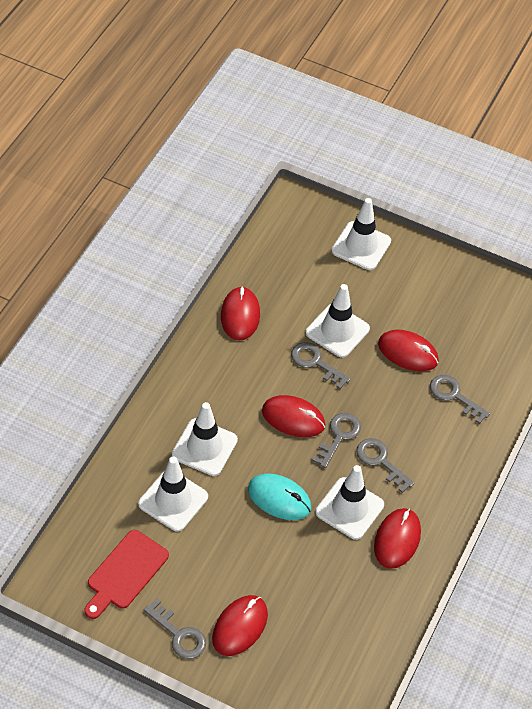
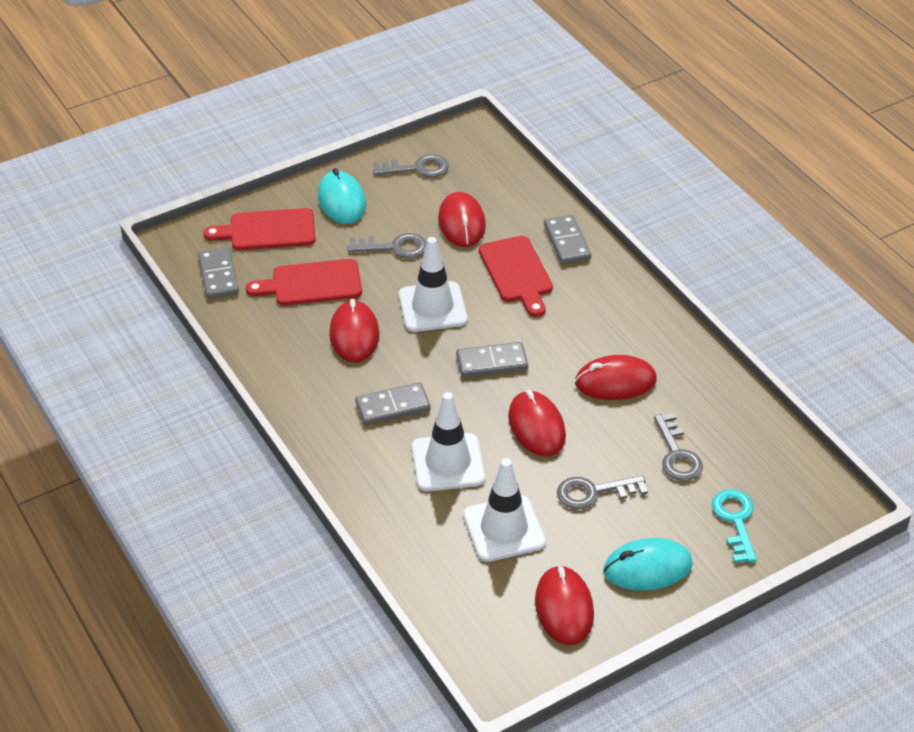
grey domino: none = 0 -> [198,247,239,299] [355,383,430,425] [456,342,528,377] [544,215,591,264] = 4
grey key: [144,599,206,659] [291,342,351,389] [311,413,361,468] [356,438,415,493] [430,375,490,424] = 5 -> [348,233,427,258] [373,154,449,177] [557,475,648,509] [654,413,703,481] = 4
red cutting board: [84,530,169,619] = 1 -> [203,208,315,250] [246,259,362,306] [479,236,553,317] = 3
turquoise key: none = 0 -> [712,489,757,563] = 1
turquoise mouse: [248,473,311,520] = 1 -> [318,168,366,224] [603,538,693,591] = 2
white traffic cone: [138,457,208,531] [172,402,238,476] [306,284,370,358] [315,465,384,540] [331,198,391,270] = 5 -> [399,237,468,332] [412,392,485,491] [463,458,546,562] = 3

